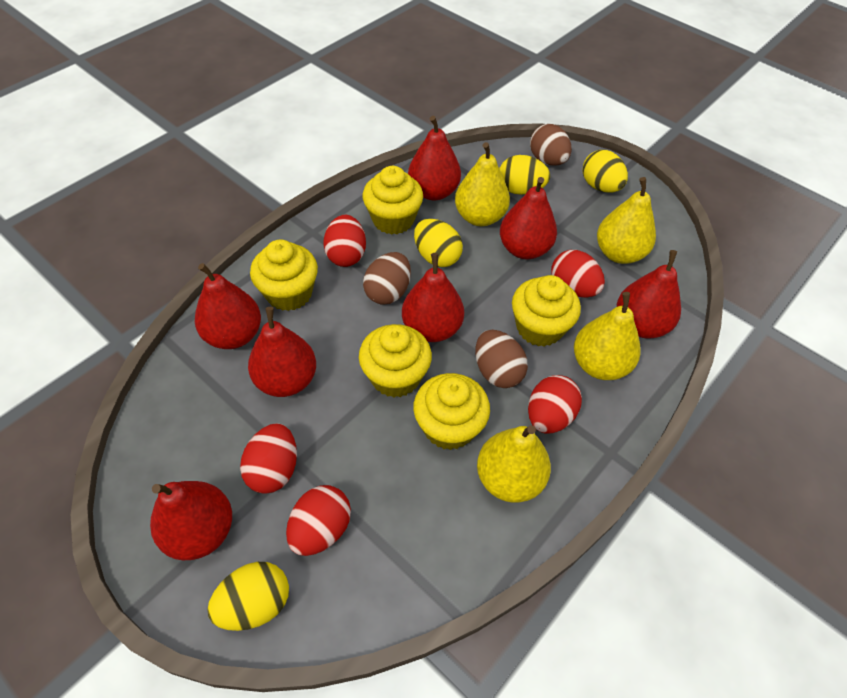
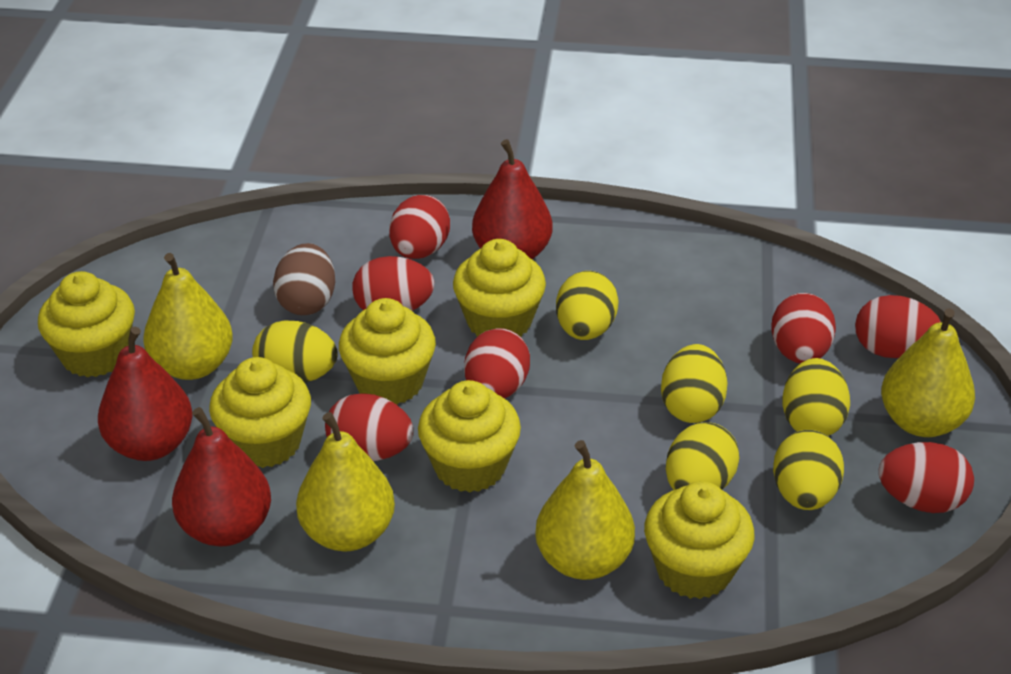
brown egg: [363,252,411,305] [475,330,528,388] [530,124,572,166] = 3 -> [273,243,335,315] = 1
red egg: [240,423,297,494] [286,485,351,556] [323,215,366,267] [528,375,582,434] [551,250,605,297] = 5 -> [325,393,414,461] [352,256,435,311] [389,195,450,259] [464,328,530,399] [771,293,836,364] [855,295,941,358] [878,442,974,513] = 7
red pear: [150,481,232,560] [195,263,261,349] [248,307,316,397] [402,253,464,342] [408,116,461,200] [500,177,557,259] [617,250,681,339] = 7 -> [98,327,193,461] [172,407,271,546] [472,139,553,259] = 3
yellow cupcake: [250,239,318,311] [359,324,432,398] [363,166,423,234] [413,373,490,450] [512,275,581,347] = 5 -> [38,271,135,377] [209,357,311,468] [339,298,436,405] [418,380,521,493] [453,239,546,337] [644,481,755,599] = 6
yellow egg: [207,562,289,631] [414,219,463,267] [499,155,550,195] [582,150,628,192] = 4 -> [252,321,338,383] [556,271,619,340] [661,344,728,423] [666,422,740,490] [773,430,844,510] [782,358,850,436] = 6

